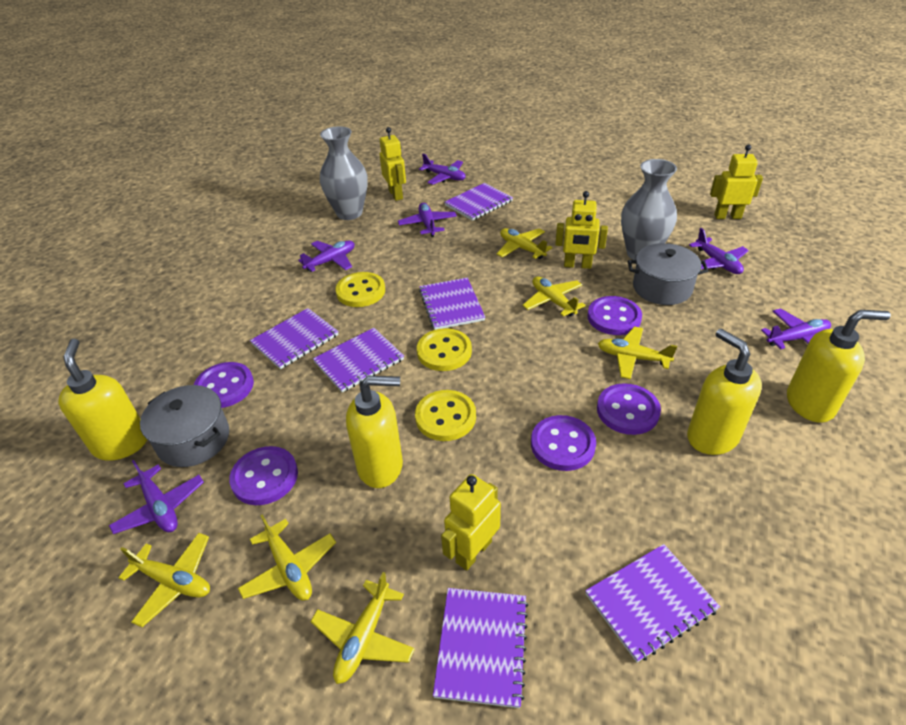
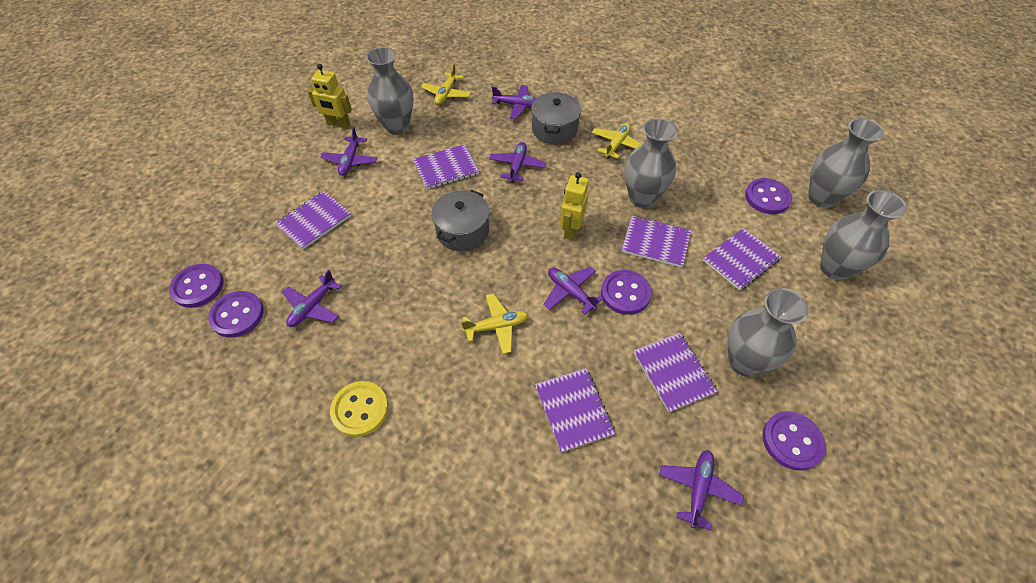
grey vase: [320,126,368,220] [621,159,677,260] = 2 -> [366,47,414,134] [624,118,678,208] [728,288,809,377] [808,118,884,208] [820,190,907,280] = 5
yellow button: [335,272,385,307] [415,390,476,441] [417,328,472,371] = 3 -> [330,381,389,437] = 1
yellow plane: [118,533,210,627] [238,514,336,601] [310,572,415,684] [497,228,552,259] [522,276,586,317] [598,326,677,379] = 6 -> [421,64,471,105] [461,293,528,354] [592,123,642,159] = 3
yellow robot: [379,127,406,201] [441,474,501,571] [555,191,608,269] [710,144,763,219] = 4 -> [308,64,352,128] [560,172,589,240] = 2
yellow soap dispenser: [58,339,147,461] [346,376,403,488] [687,329,762,455] [787,310,891,423] = 4 -> none = 0

